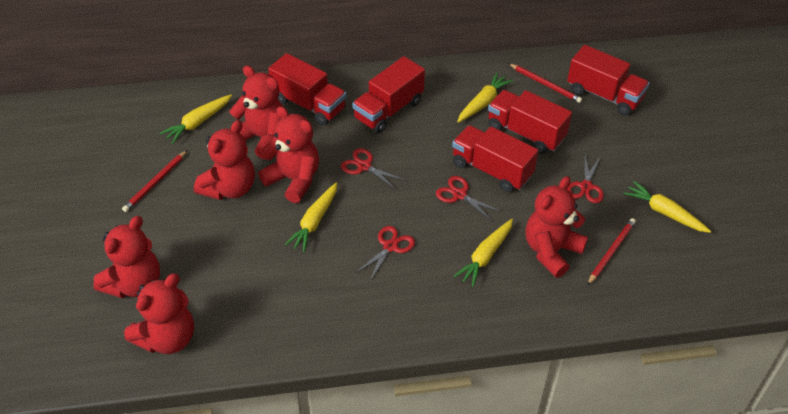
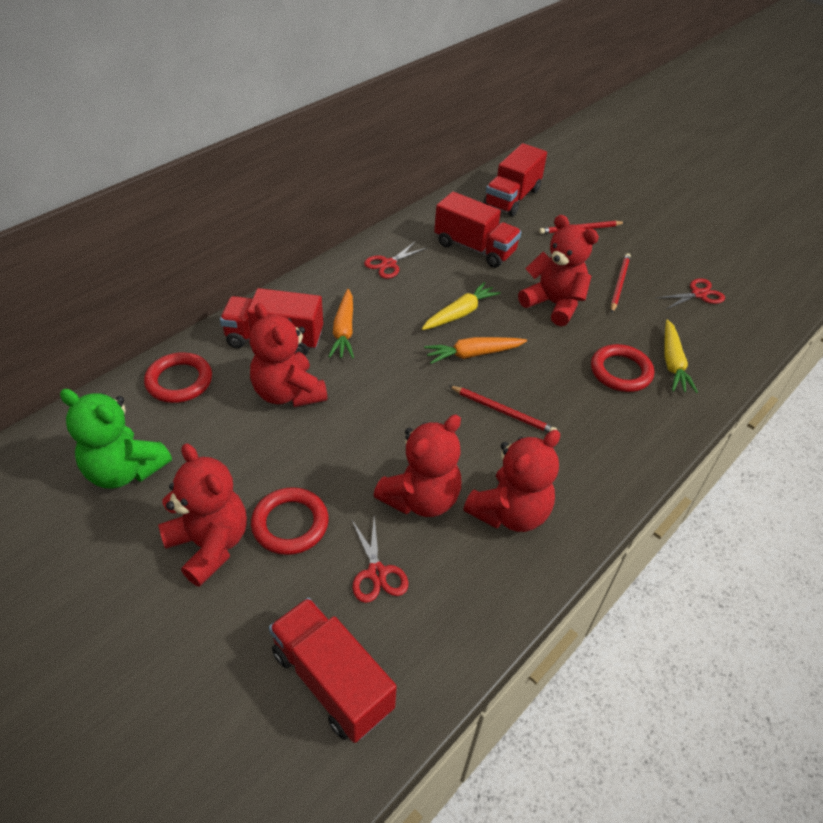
green teddy bear: none = 0 -> [60,389,172,489] = 1
orange carrot: none = 0 -> [328,289,354,359] [424,337,527,364] = 2
red ring: none = 0 -> [144,352,212,403] [251,487,329,555] [591,344,654,392] = 3
red scissors: [341,148,405,189] [355,226,415,281] [436,176,502,221] [567,155,604,203] = 4 -> [351,516,408,603] [364,241,428,279] [656,278,725,310] = 3
red teddy bear: [93,216,160,298] [124,273,194,354] [194,120,255,200] [229,65,284,160] [258,106,319,203] [525,176,588,278] = 6 -> [158,443,247,587] [249,303,327,407] [374,415,461,517] [463,430,560,532] [518,215,599,326] = 5
red truck: [268,53,346,125] [352,56,425,133] [452,125,538,192] [488,90,572,154] [567,45,649,116] = 5 -> [220,288,323,355] [269,598,397,743] [434,192,521,268] [484,143,547,216] = 4
yellow carrot: [159,94,232,144] [284,183,337,252] [454,219,513,287] [457,72,513,123] [624,181,711,233] = 5 -> [422,282,501,330] [664,319,698,393] = 2

